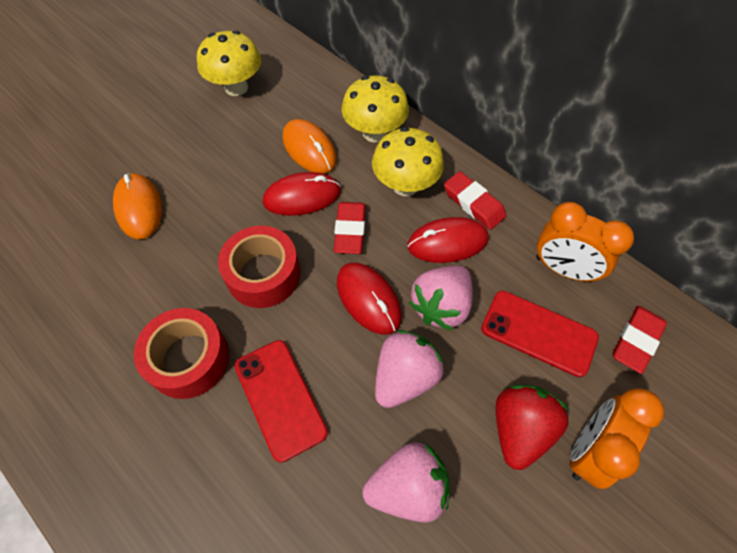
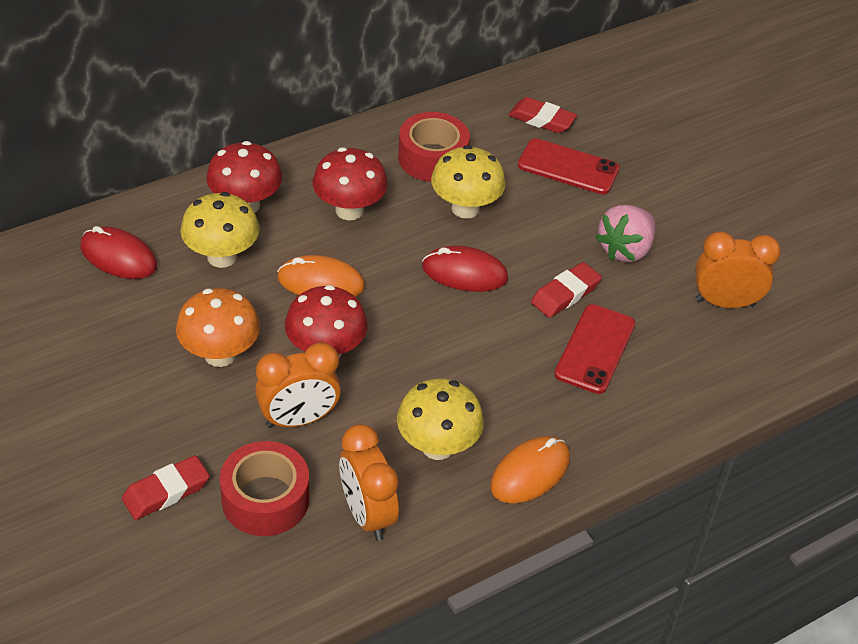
orange clock: [536,202,634,282] [570,388,664,489] = 2 -> [255,342,341,428] [339,424,399,541] [695,231,781,308] = 3
orange mushroom: none = 0 -> [176,288,260,367] = 1
pink strawberry: [362,442,450,523] [375,330,444,408] [409,266,473,331] = 3 -> [595,205,656,262] = 1
red mouse: [263,172,341,216] [337,263,402,335] [408,217,489,263] = 3 -> [80,226,157,279] [422,246,508,292] = 2
red mushroom: none = 0 -> [206,141,282,213] [285,285,368,358] [313,147,388,220] = 3
red strawberry: [496,385,569,470] = 1 -> none = 0

